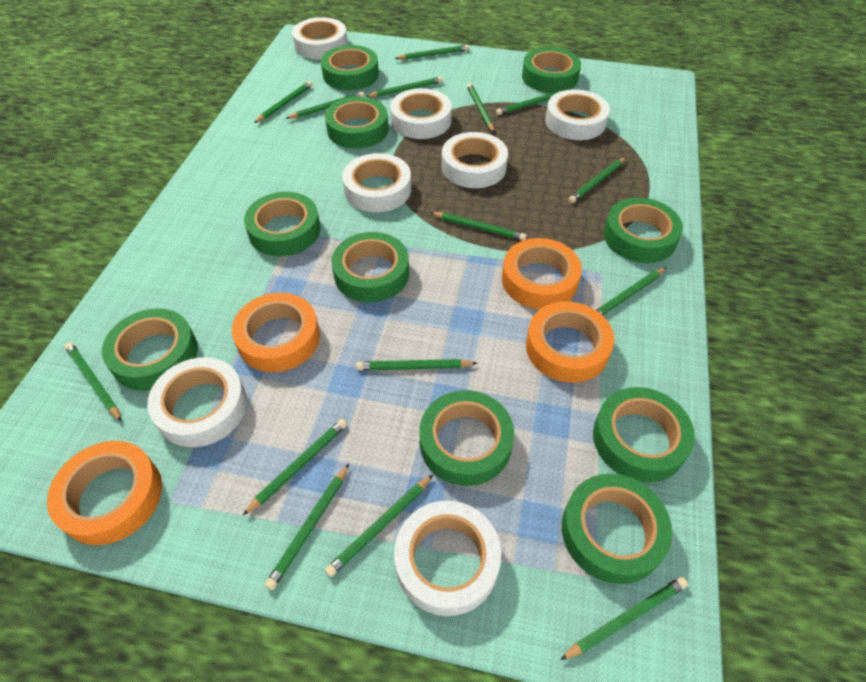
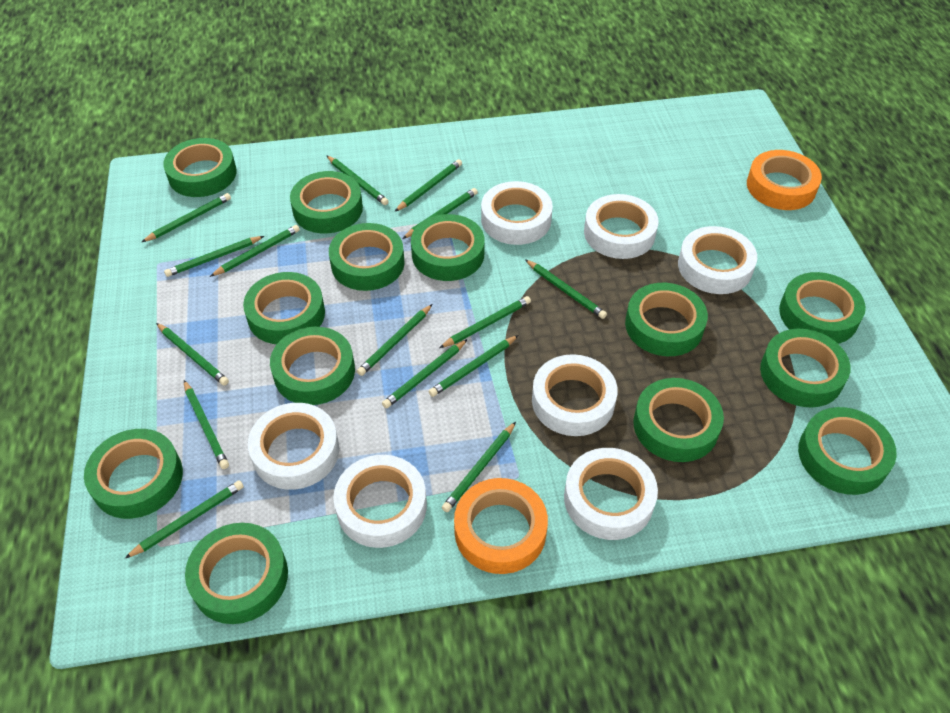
green tape: [102,308,198,391] [244,192,320,256] [321,45,379,90] [325,97,388,149] [331,232,409,302] [420,390,514,486] [522,47,581,93] [562,474,672,584] [593,387,695,482] [604,198,683,263] = 10 -> [84,429,183,519] [163,138,237,197] [185,523,288,624] [243,272,325,344] [270,327,355,405] [290,171,363,233] [329,223,405,291] [411,214,485,281] [625,283,708,356] [633,378,724,462] [760,329,851,407] [779,272,866,344] [798,407,897,495] = 13
orange tape: [47,441,162,545] [232,293,320,372] [502,238,582,309] [526,302,614,383] = 4 -> [454,478,548,574] [747,150,822,210] = 2

